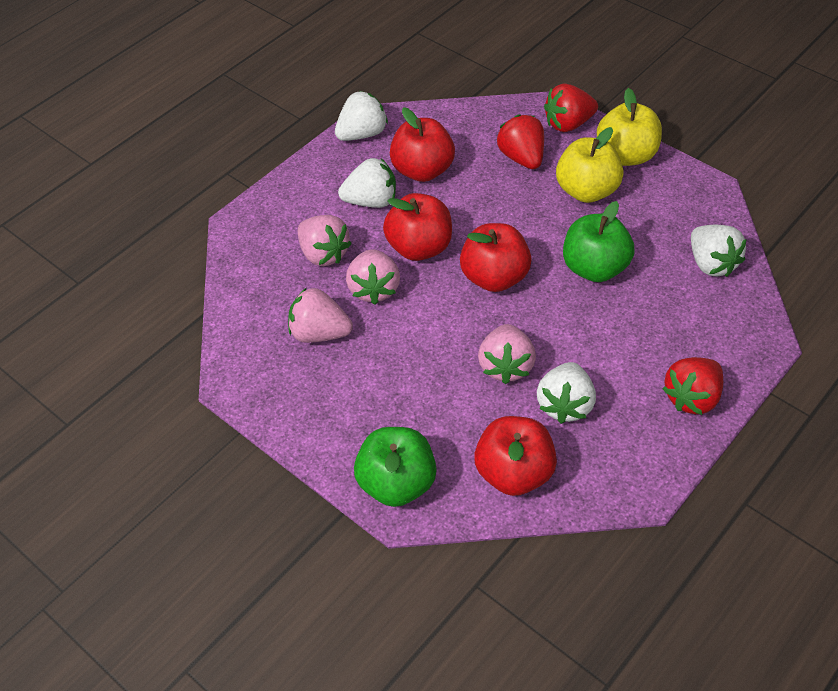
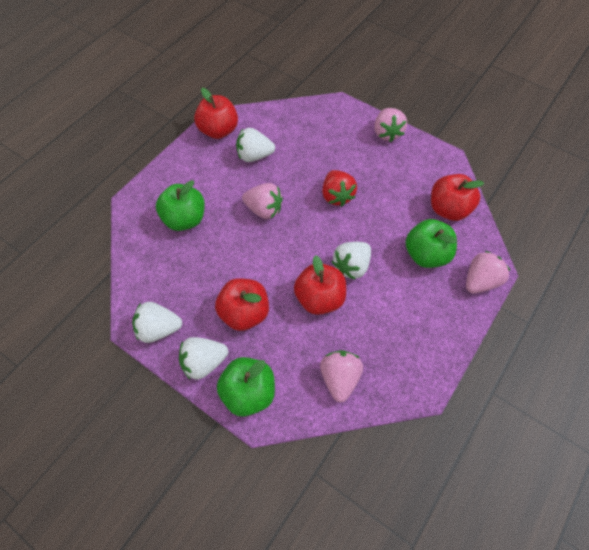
green apple: [354,427,437,507] [563,201,635,282] = 2 -> [156,180,205,231] [217,357,275,417] [405,219,457,268] = 3
red strawberry: [497,114,544,169] [544,84,598,132] [662,357,723,415] = 3 -> [322,170,357,207] = 1
yellow apple: [556,127,624,203] [597,88,662,166] = 2 -> none = 0

